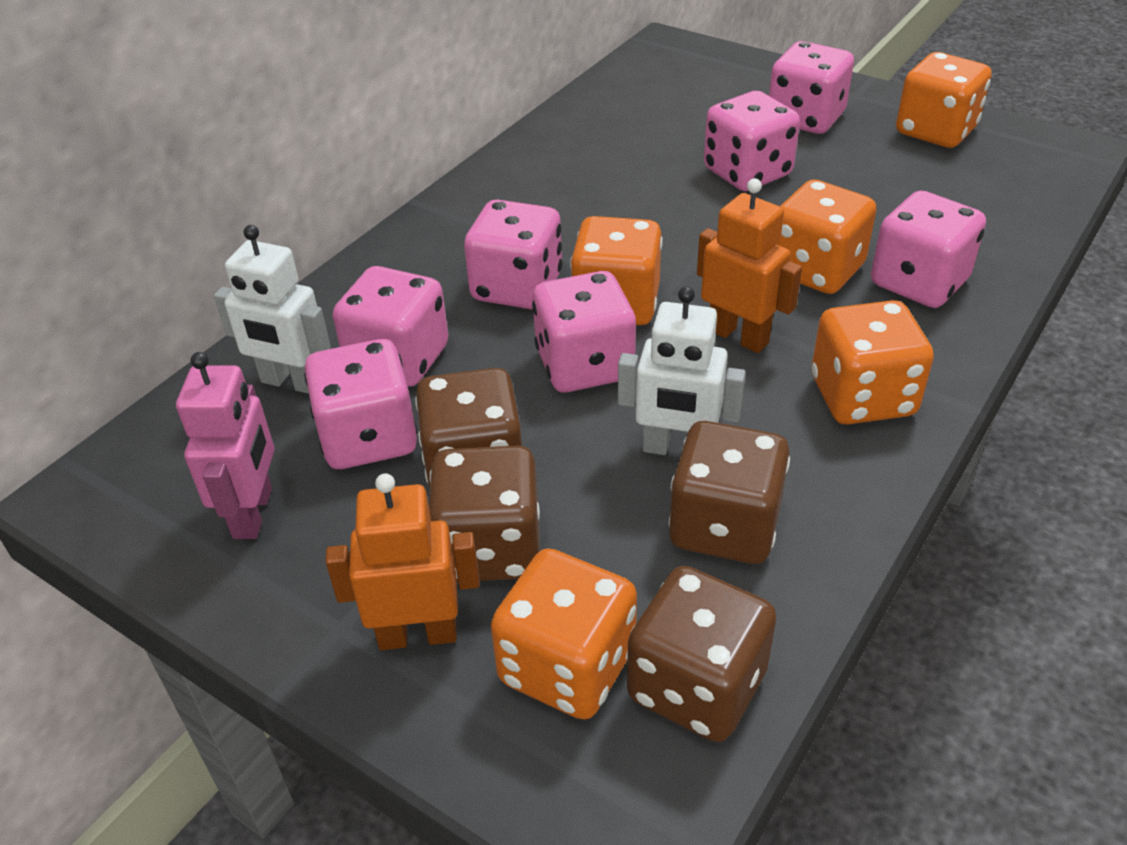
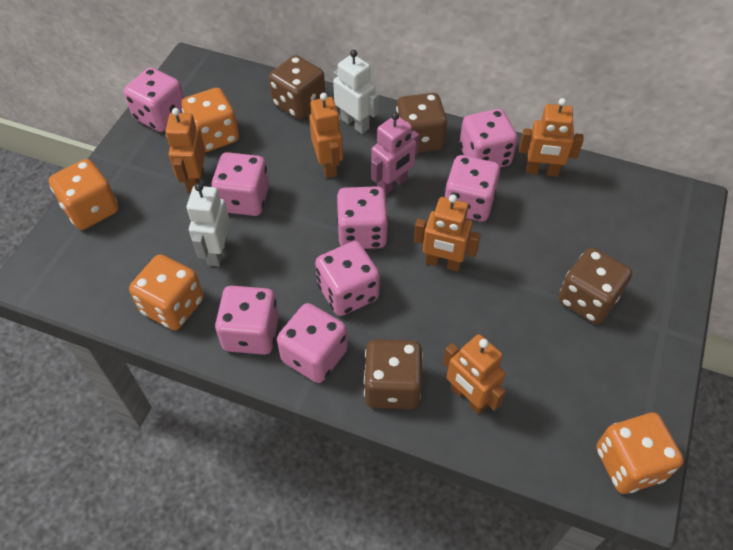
orange dice: [491,548,637,720] [570,216,663,325] [777,179,877,294] [812,300,934,425] [896,52,991,148] = 5 -> [49,159,119,230] [129,254,204,330] [181,88,239,152] [596,412,684,494] = 4
orange robot: [326,473,480,650] [697,178,802,353] = 2 -> [165,108,206,193] [309,93,343,178] [414,194,481,272] [443,334,506,414] [519,98,584,177] = 5
pink dice: [304,339,417,469] [333,266,448,387] [464,199,563,309] [532,271,636,392] [704,91,800,191] [769,41,854,134] [871,191,986,308] = 7 -> [124,67,184,132] [212,152,269,216] [215,286,279,355] [277,303,348,383] [315,241,380,316] [337,186,389,249] [444,155,500,221] [459,109,518,167] = 8

